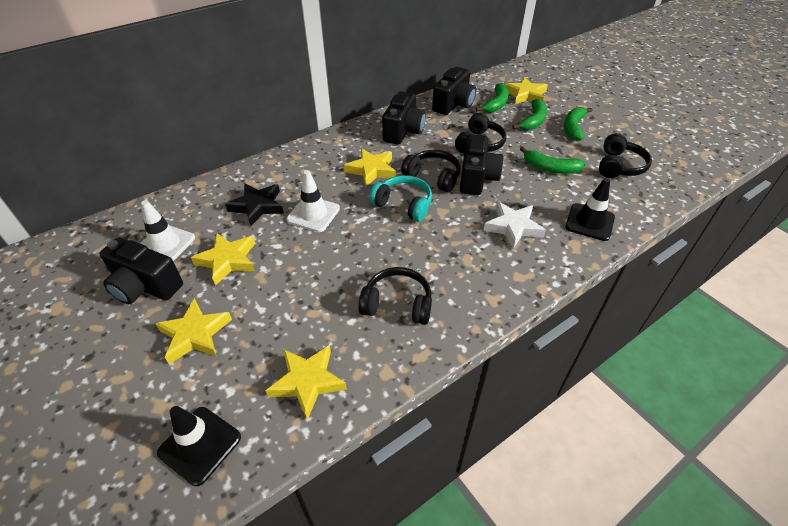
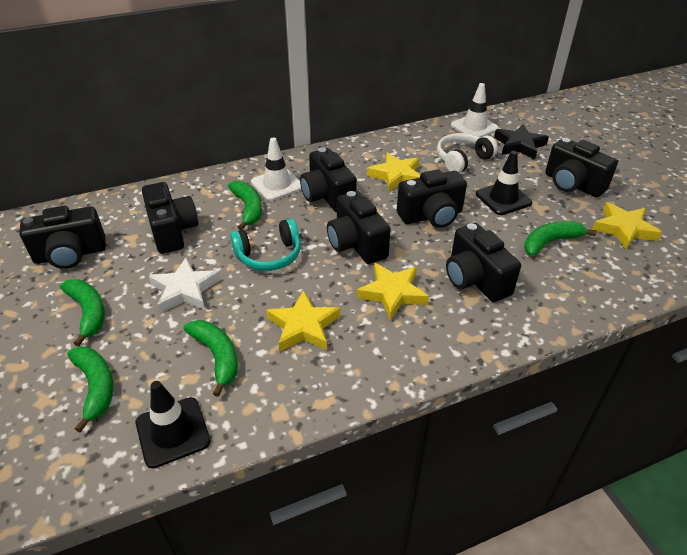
black camera: [99,238,183,304] [382,91,426,145] [432,67,476,115] [460,134,504,195] = 4 -> [19,206,106,269] [142,182,198,254] [300,148,357,213] [327,191,391,264] [397,169,467,228] [446,223,521,302] [545,138,618,197] = 7
black headphones: [358,267,432,325] [401,150,461,192] [455,113,507,154] [599,133,652,178] = 4 -> none = 0
green banana: [476,83,509,113] [513,99,547,130] [520,146,586,174] [564,107,593,141] = 4 -> [60,279,105,346] [67,346,113,433] [184,320,238,397] [228,181,262,230] [524,221,597,256] = 5
white headphones: none = 0 -> [437,133,498,173] = 1
yellow star: [155,298,232,364] [191,233,255,286] [265,345,347,420] [344,148,396,187] [504,77,548,104] = 5 -> [266,290,340,351] [357,263,429,320] [367,152,420,192] [592,202,662,249] = 4

